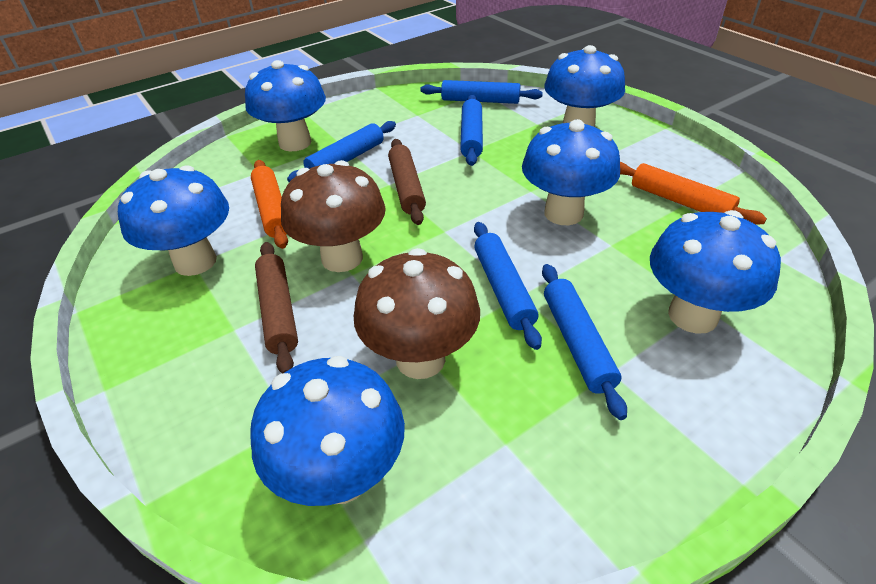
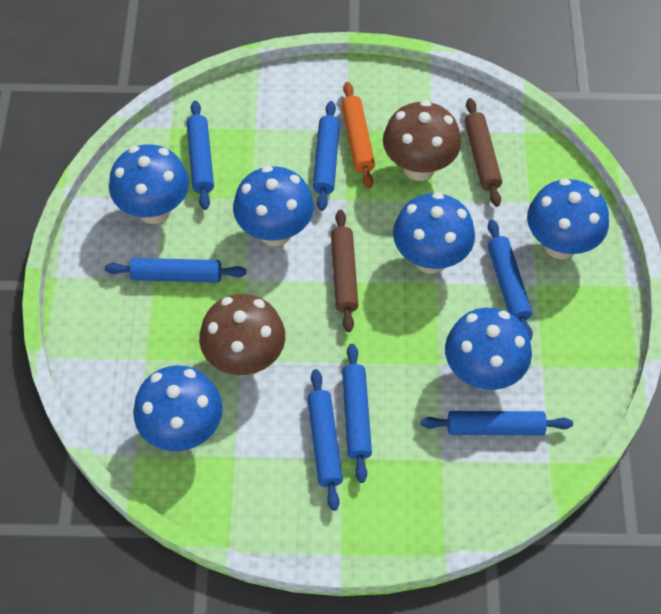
blue rolling pin: [287,121,396,182] [420,80,543,104] [460,95,483,166] [474,222,542,350] [542,264,627,420] = 5 -> [105,258,246,282] [187,101,214,210] [307,369,343,511] [313,101,340,211] [342,344,372,483] [421,411,573,435] [488,220,533,341] = 7
orange rolling pin: [251,160,288,249] [620,162,767,225] = 2 -> [341,82,375,189] = 1

